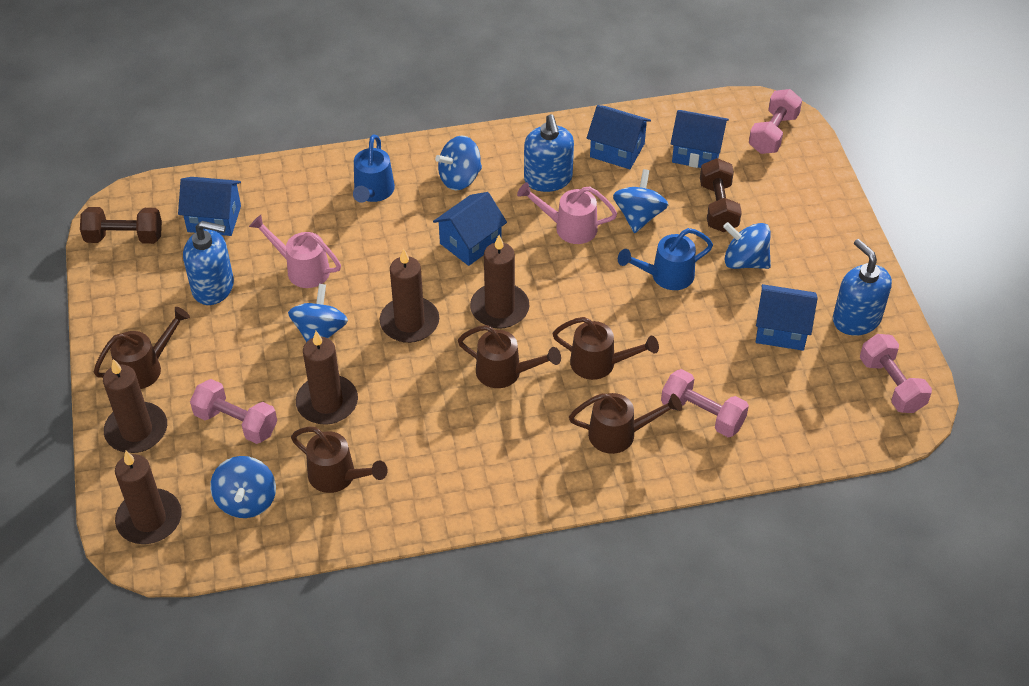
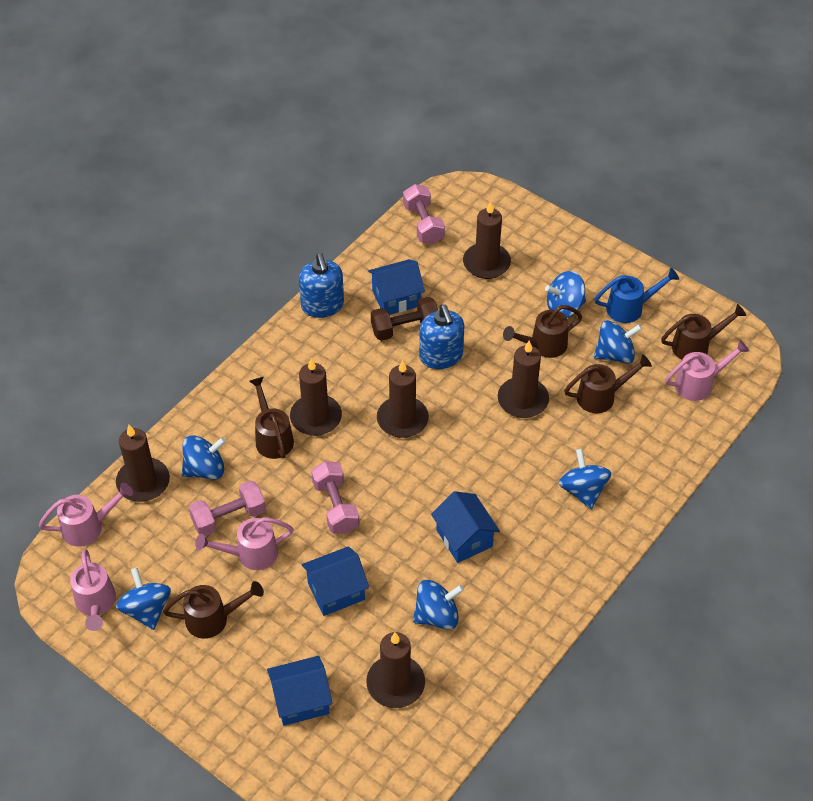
blue house: [178,177,241,236] [433,192,507,266] [587,105,651,169] [671,110,729,168] [756,284,818,351] = 5 -> [267,656,333,726] [302,546,369,616] [368,259,425,315] [431,491,500,563] = 4
blue soap dispenser: [183,221,234,305] [524,114,574,192] [833,239,892,336] = 3 -> [299,253,344,318] [419,304,464,369] = 2
blue spinning top: [210,456,276,518] [288,284,348,342] [435,135,482,190] [613,169,668,233] [723,222,771,269] = 5 -> [116,567,171,630] [182,435,226,480] [413,580,464,630] [545,271,586,318] [558,449,611,509] [594,320,642,364] = 6
blue watering can: [353,134,395,203] [618,228,713,290] = 2 -> [594,268,679,323] = 1
brown candle: [103,359,167,453] [115,451,182,544] [296,331,358,425] [379,249,439,343] [470,235,530,329] = 5 -> [116,425,170,502] [290,358,342,436] [366,632,425,708] [377,360,429,438] [463,201,511,279] [498,340,549,418] = 6
brown dumbbell: [80,207,162,244] [700,158,742,232] = 2 -> [371,297,438,341] = 1
pink dumbbell: [190,379,277,444] [661,369,749,437] [749,89,802,154] [860,334,932,413] = 4 -> [189,481,266,536] [311,461,360,534] [403,184,445,244] = 3
pink watering can: [249,215,341,288] [517,182,617,244] = 2 -> [39,483,133,547] [70,549,116,631] [195,517,293,570] [665,340,749,401] = 4

